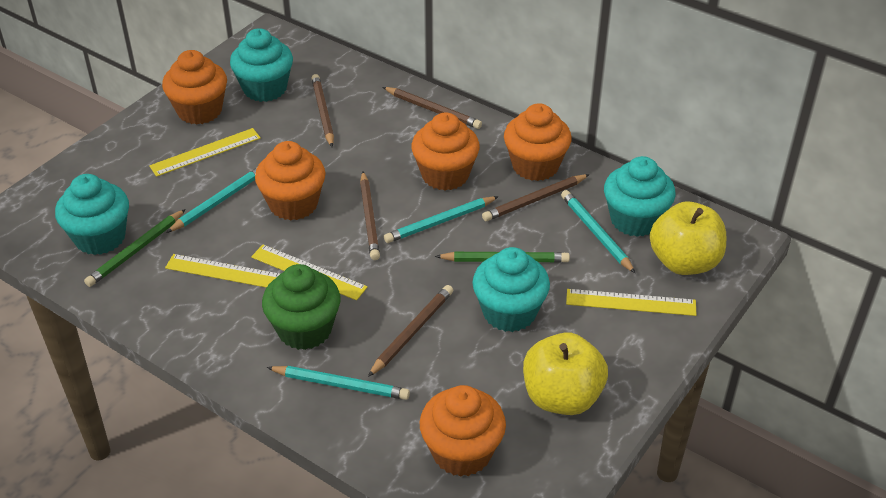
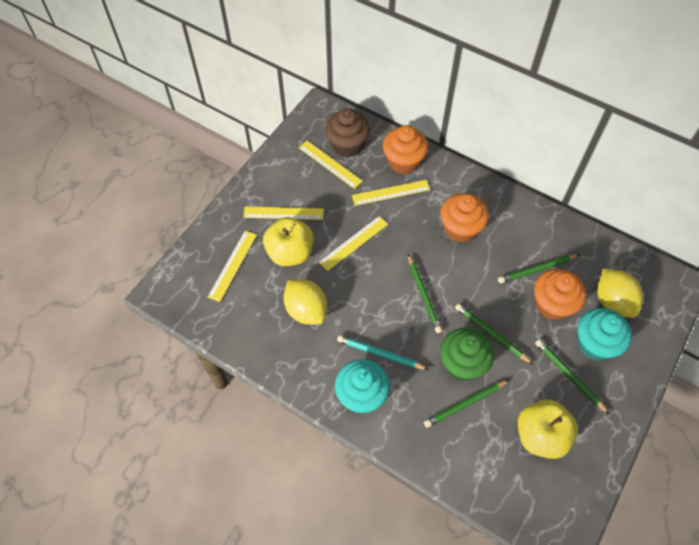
brown cupcake: none = 0 -> [325,108,370,157] = 1
brown pencil: [311,74,334,147] [360,172,380,260] [368,285,453,377] [383,87,482,129] [482,174,590,221] = 5 -> none = 0
green pencil: [84,209,186,287] [435,252,570,262] = 2 -> [408,254,442,333] [424,380,509,428] [455,303,533,364] [498,254,580,283] [535,339,610,415] = 5
orange cupcake: [162,50,227,125] [255,141,326,220] [411,112,480,190] [419,385,506,477] [504,103,572,181] = 5 -> [383,125,428,174] [440,193,489,243] [534,269,586,321] = 3
turquoise cupcake: [55,174,129,255] [230,28,293,102] [473,247,550,332] [604,156,676,237] = 4 -> [335,359,390,413] [577,308,632,361] = 2
turquoise pencil: [166,168,257,233] [267,366,410,400] [384,196,499,243] [561,190,636,274] = 4 -> [337,335,429,370] = 1
yellow lemon: none = 0 -> [283,279,327,325] [597,269,643,318] = 2
yellow ruler: [149,128,261,177] [165,254,280,288] [251,245,367,300] [566,289,697,316] = 4 -> [208,231,257,302] [243,207,324,220] [299,141,363,189] [319,216,388,271] [352,180,430,206] = 5

